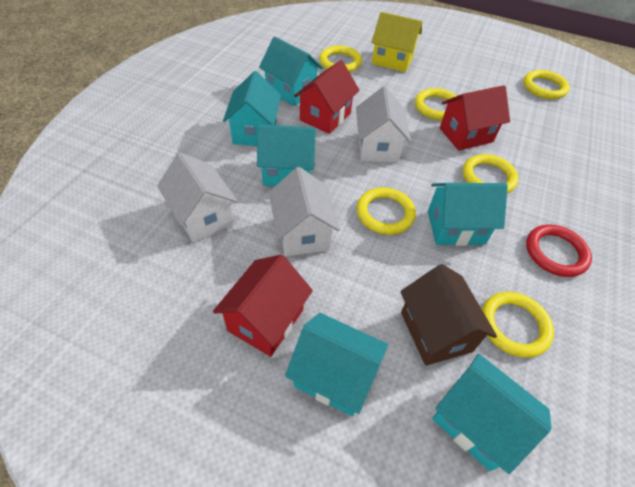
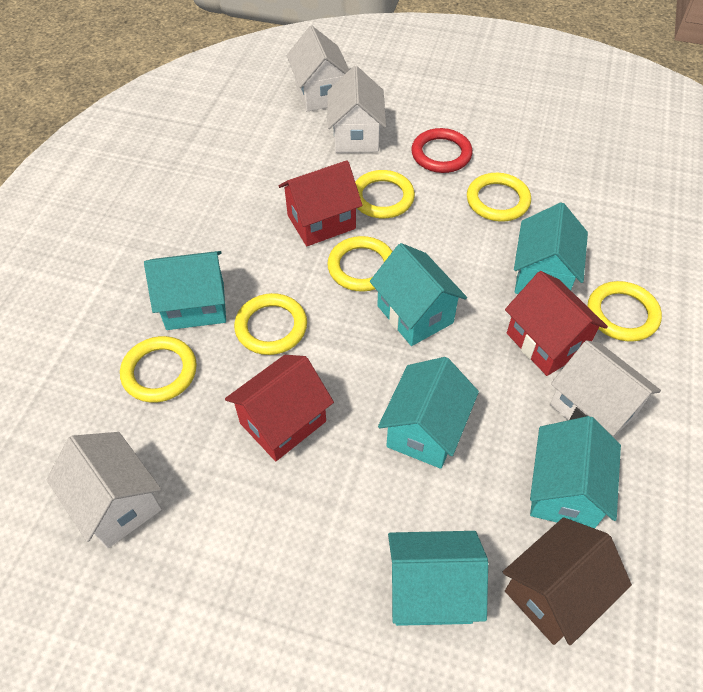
white house: [157,152,238,242] [269,167,340,257] [356,86,411,162] = 3 -> [47,432,162,548] [287,26,349,112] [327,66,386,153] [550,340,661,437] = 4
yellow house: [371,12,422,72] = 1 -> none = 0

